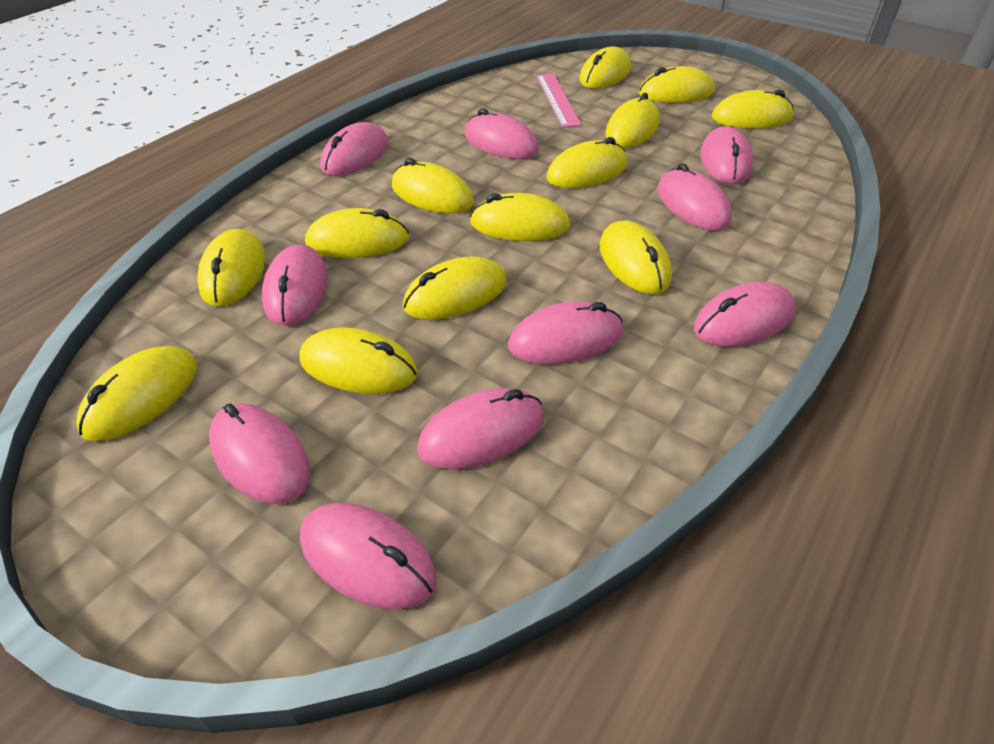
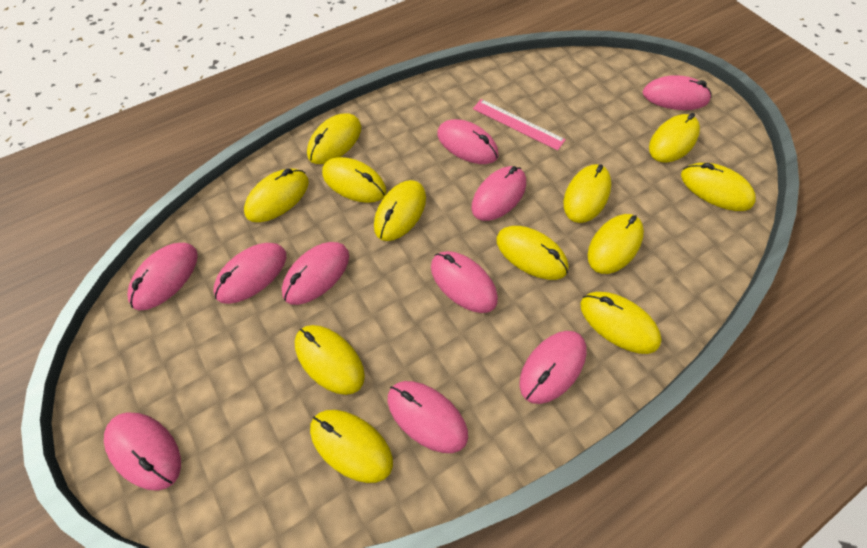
yellow mouse: [76,346,197,441] [197,229,265,307] [300,327,418,394] [305,208,409,258] [392,158,474,213] [403,256,506,320] [470,193,570,241] [546,137,627,188] [579,47,631,88] [600,220,672,294] [605,93,660,148] [639,66,715,103] [712,89,794,128] = 13 -> [244,168,309,222] [295,325,365,395] [307,113,361,164] [310,410,393,483] [322,157,386,203] [374,180,426,241] [496,226,569,280] [564,164,611,223] [580,292,662,354] [588,214,644,274] [649,113,700,163] [681,163,756,211] = 12

